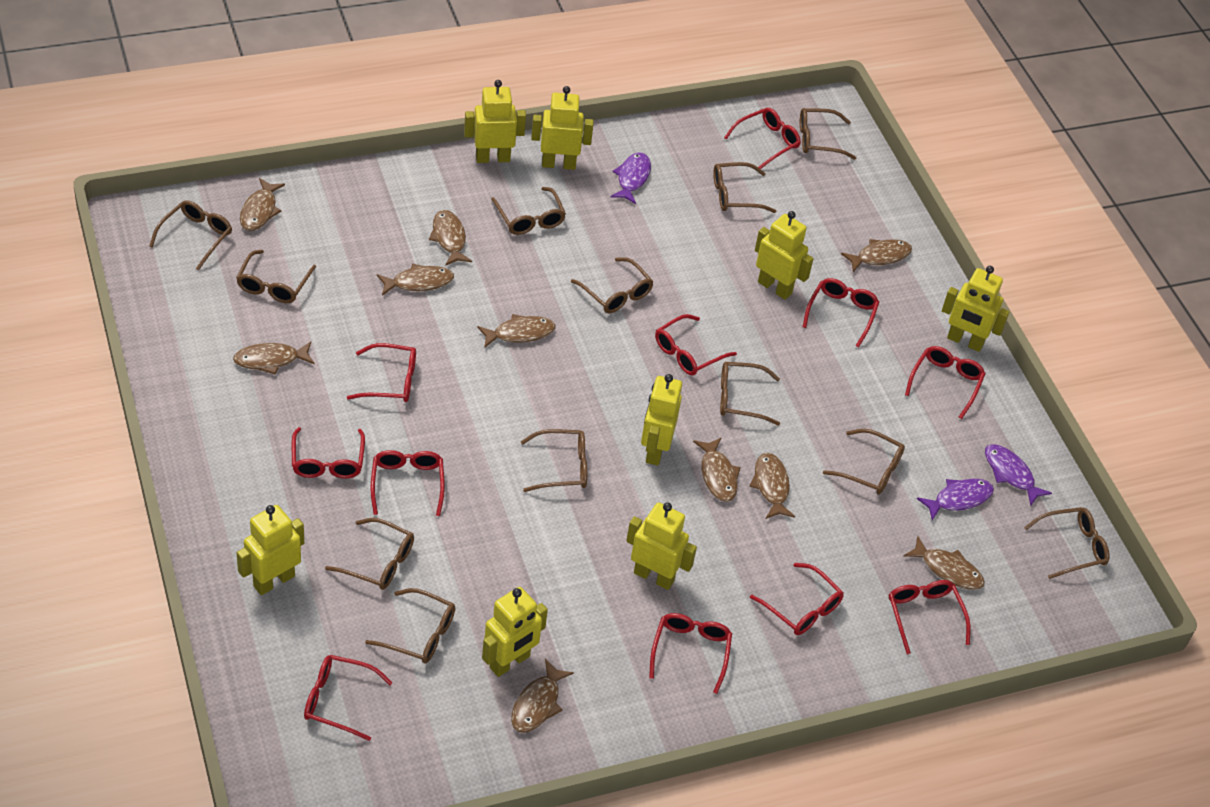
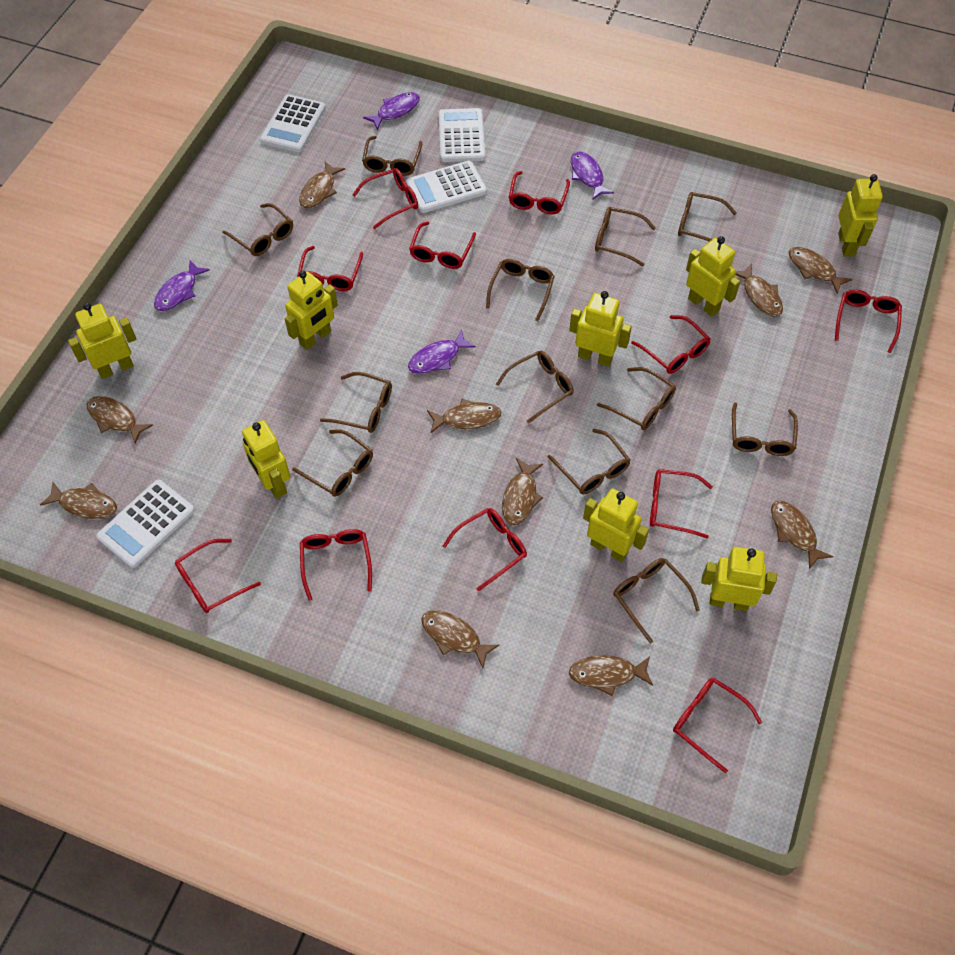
purple fish: [611,152,651,204] [917,478,994,520] [985,444,1052,506] = 3 -> [154,260,210,311] [363,92,420,130] [408,330,476,374] [571,151,614,200] = 4
white calculator: none = 0 -> [96,480,195,568] [260,94,326,152] [406,161,487,213] [439,108,485,162] = 4

